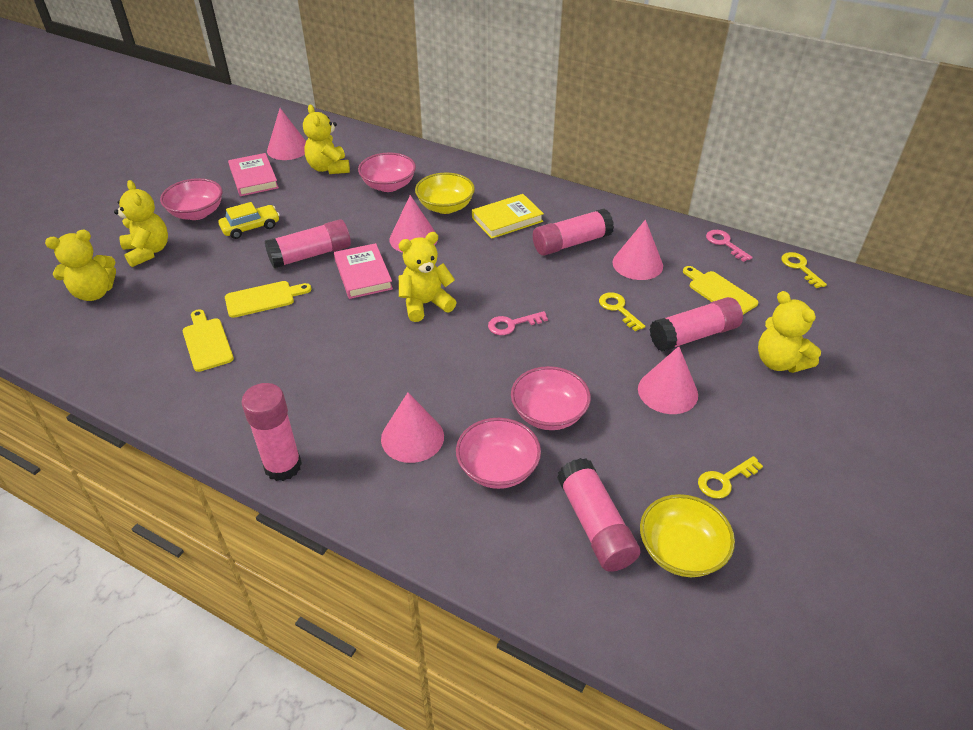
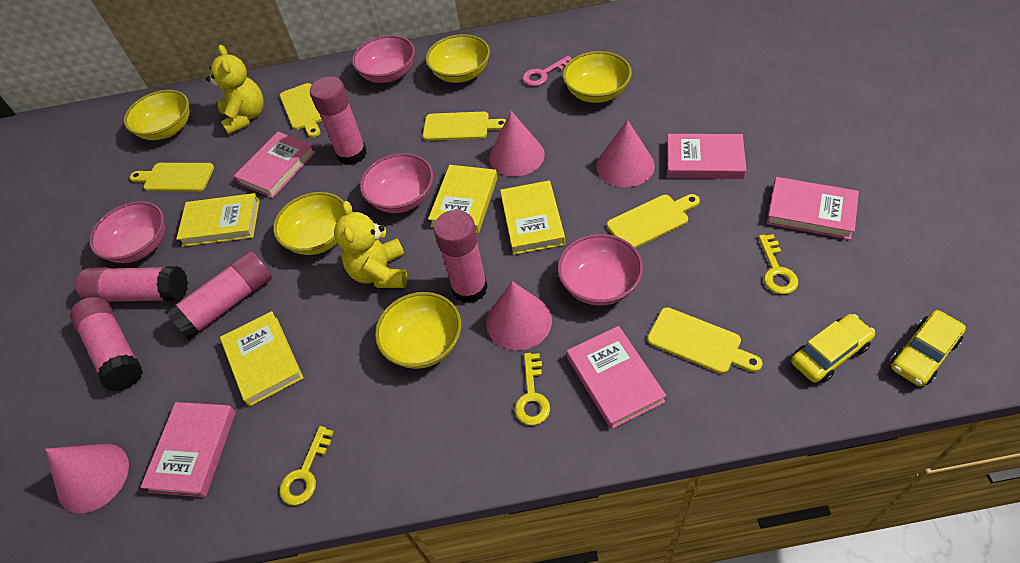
pink book: [228,153,279,196] [334,243,393,299] = 2 -> [140,402,236,497] [234,132,316,198] [567,326,666,429] [667,134,746,179] [766,177,859,240] = 5
pink cone: [267,108,306,160] [381,392,444,463] [390,195,438,253] [612,220,663,280] [638,346,698,414] = 5 -> [45,444,129,513] [486,281,552,351] [489,111,545,177] [596,120,655,187] = 4
pink key: [488,311,548,335] [706,230,753,262] = 2 -> [522,56,572,86] = 1
yellow book: [472,194,544,239] = 1 -> [176,193,260,247] [220,311,303,406] [428,165,497,233] [500,181,565,255] = 4
yellow bowl: [415,172,475,214] [640,494,735,577] = 2 -> [124,90,190,140] [273,192,344,255] [375,292,461,369] [426,34,490,83] [563,51,632,103] = 5
yellow car: [219,202,280,239] = 1 -> [791,314,875,383] [890,310,966,386] = 2
yellow cutting board: [183,309,234,372] [225,281,311,318] [683,266,758,314] = 3 -> [130,163,214,192] [280,83,322,138] [423,112,506,141] [607,194,700,248] [647,307,763,374] = 5
yellow teddy bear: [45,230,116,301] [114,180,168,267] [303,104,350,174] [399,232,457,322] [758,291,821,373] = 5 -> [206,45,264,134] [334,201,407,288] = 2

